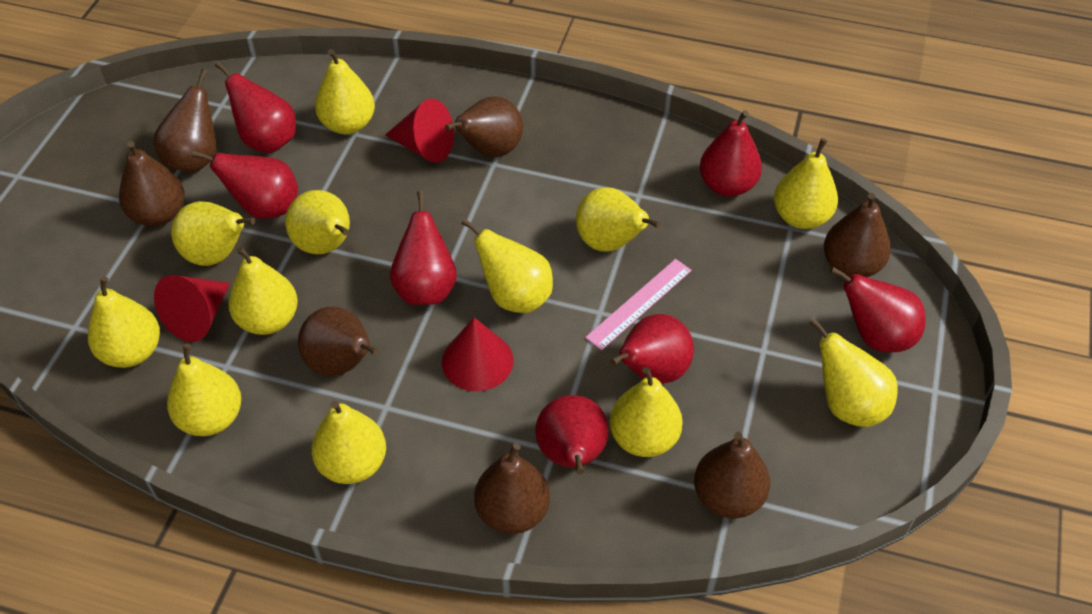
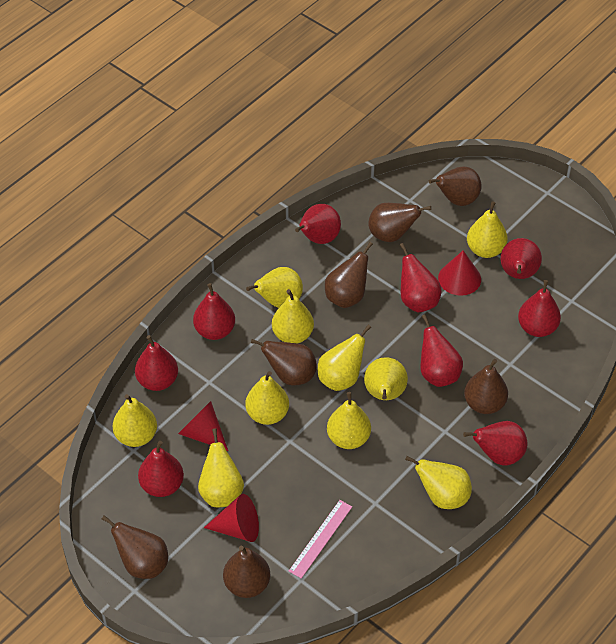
red pear: [192,150,298,219] [215,61,296,153] [390,191,457,305] [535,395,609,475] [610,314,694,384] [700,110,762,197] [830,267,926,352] = 7 -> [135,335,178,391] [138,441,184,497] [193,283,235,340] [295,204,341,244] [400,243,442,312] [420,314,463,387] [463,421,527,466] [501,238,542,279] [518,280,561,337] = 9
yellow pear: [88,276,160,368] [167,343,241,436] [171,201,255,266] [228,246,298,335] [285,190,350,254] [311,401,386,484] [315,49,375,134] [461,218,553,313] [576,187,661,252] [609,367,683,457] [774,138,838,229] [809,318,898,427] = 12 -> [113,394,157,447] [198,428,244,507] [245,371,289,425] [246,267,303,308] [272,289,314,344] [318,325,371,391] [327,392,371,449] [364,357,408,400] [405,456,472,509] [467,201,508,258] = 10

